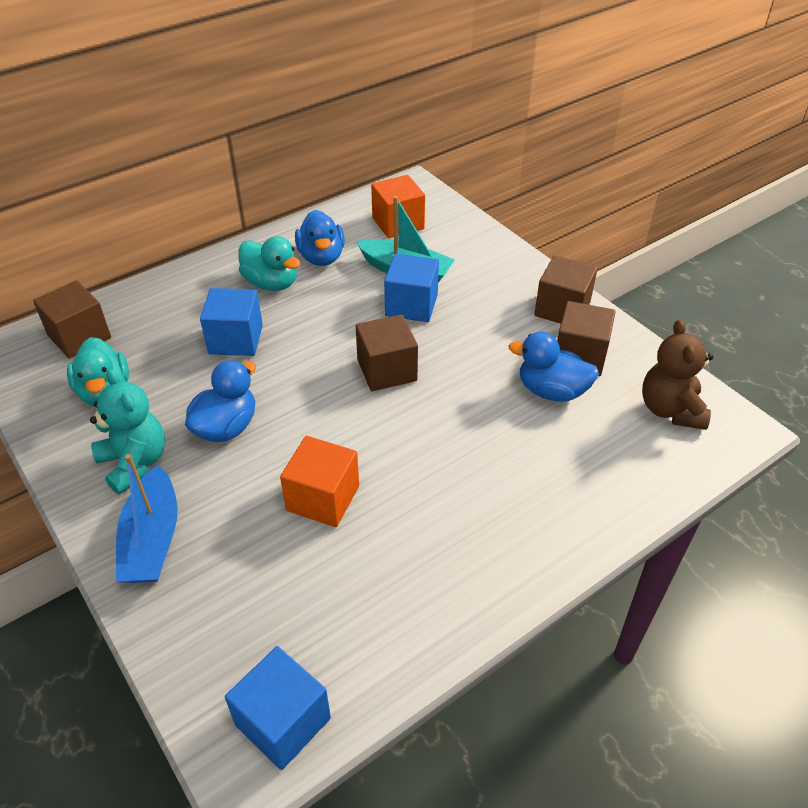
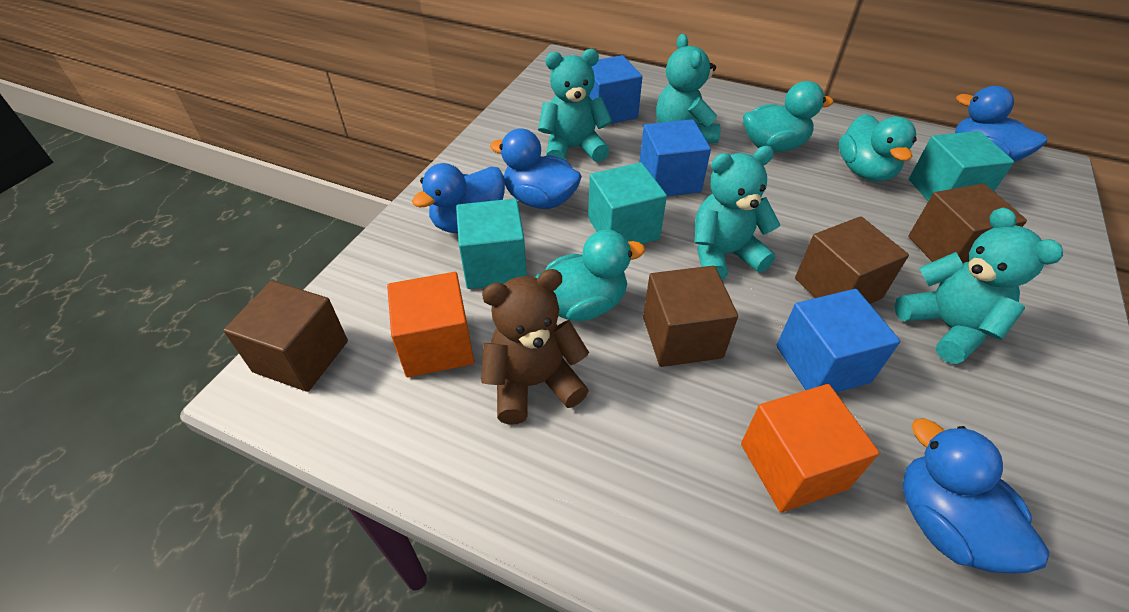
blue boat: [116,454,177,583] = 1 -> none = 0
blue duck: [185,360,256,442] [295,210,345,266] [509,332,599,402] = 3 -> [412,163,505,233] [490,129,582,209] [902,418,1049,574] [955,86,1047,162] = 4
turquoise boat: [356,196,455,282] = 1 -> none = 0
turquoise cube: none = 0 -> [456,198,527,289] [588,162,667,244] [909,131,1014,201] = 3
turquoise duck: [67,337,129,405] [238,236,300,291] = 2 -> [535,230,645,321] [743,81,834,152] [839,114,916,182] = 3
turquoise teddy bear: [90,369,165,495] = 1 -> [538,49,612,162] [656,34,720,143] [694,146,780,280] [894,207,1063,364] = 4

